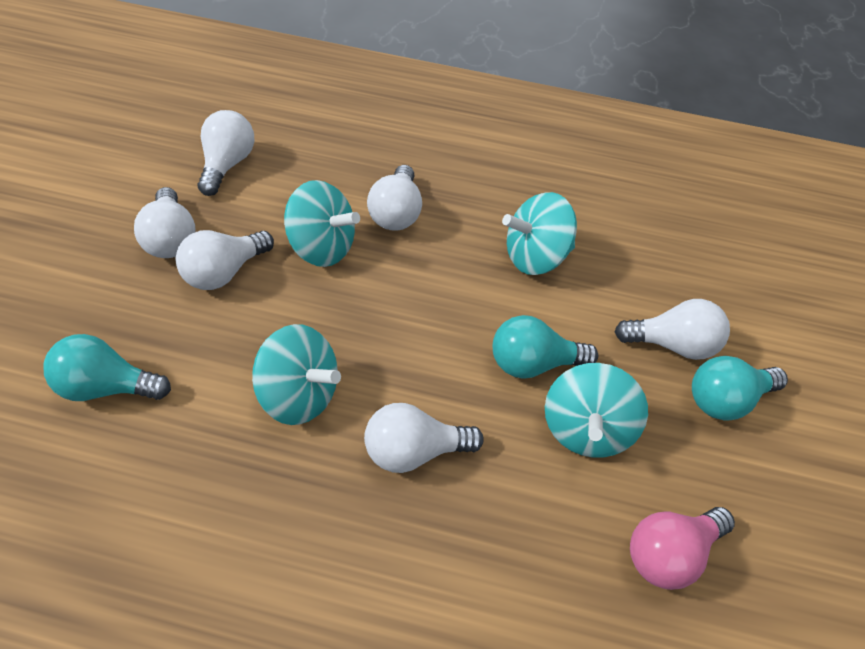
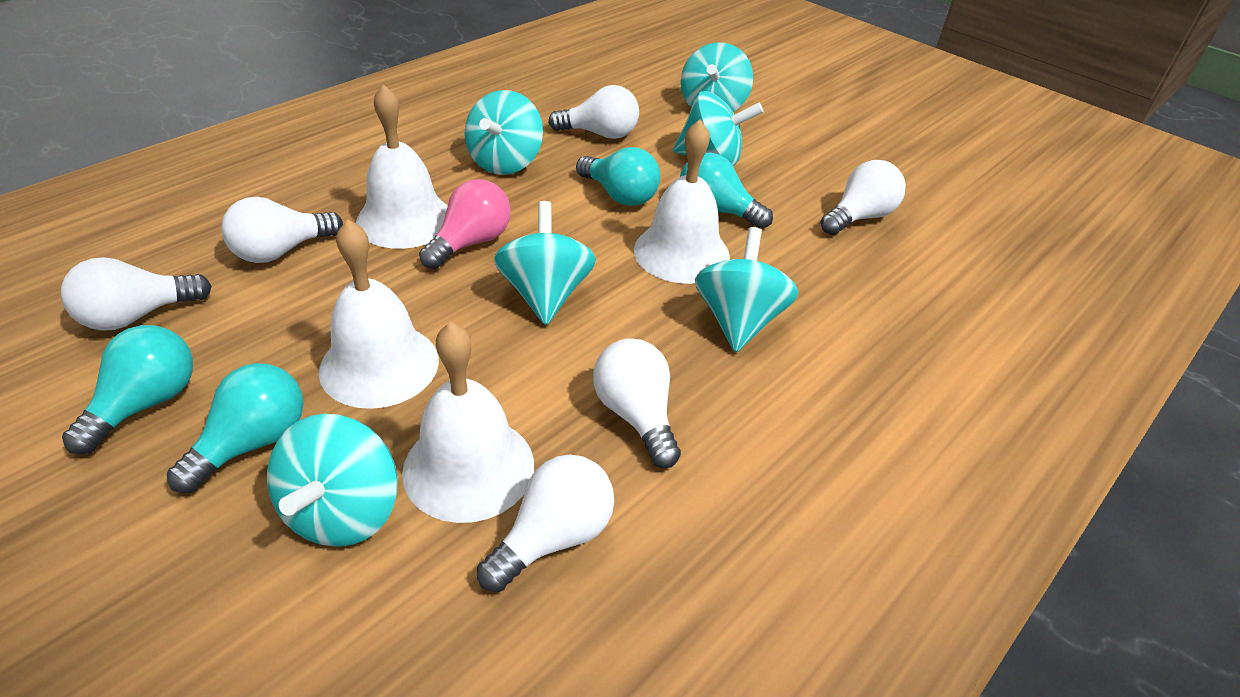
turquoise light bulb: [43,334,171,401] [493,315,598,379] [692,356,788,421] = 3 -> [62,325,193,454] [167,363,303,493] [576,147,660,206] [680,153,773,229] = 4
turquoise spinning top: [252,324,341,425] [284,180,360,267] [502,192,577,275] [545,363,648,458] = 4 -> [267,414,397,547] [464,90,543,175] [494,201,596,325] [673,91,763,166] [681,42,753,112] [695,227,798,352] = 6
white bell: none = 0 -> [319,220,439,409] [356,84,448,249] [402,322,534,523] [634,119,730,284] = 4

